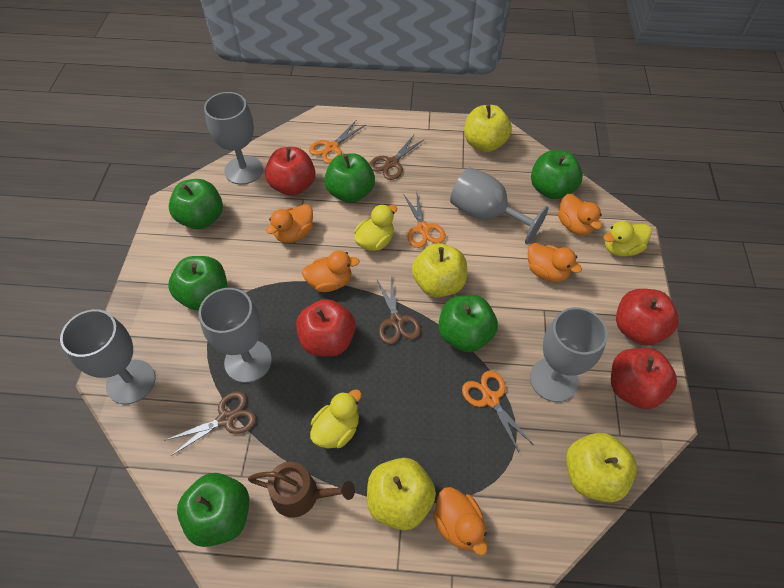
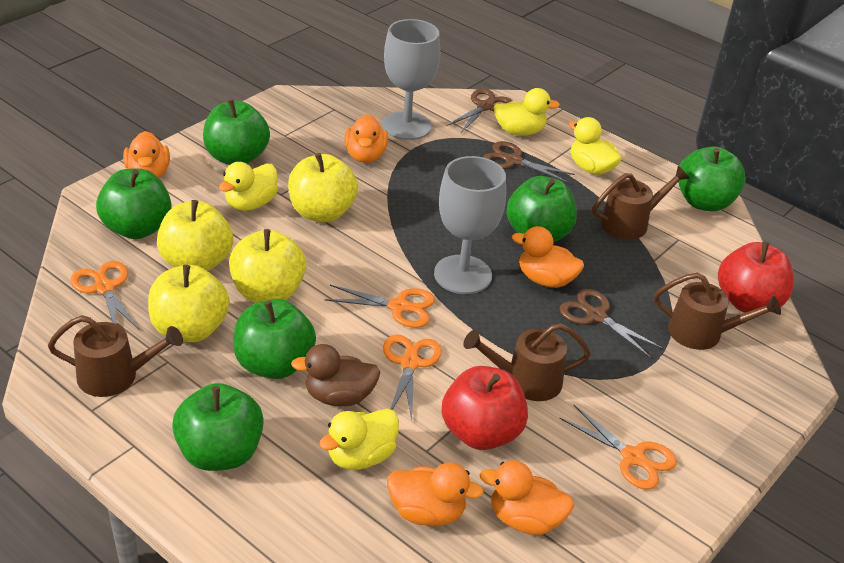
brown duck: none = 0 -> [291,344,380,406] = 1
brown watering can: [248,462,355,518] = 1 -> [48,315,183,397] [463,323,591,401] [593,166,690,239] [654,273,781,350] = 4
grey goblet: [60,309,155,404] [198,288,272,383] [204,92,263,185] [450,167,549,245] [530,307,608,402] = 5 -> [382,19,440,140] [434,156,506,294] = 2
orange scissors: [309,121,366,164] [403,194,446,248] [462,371,534,452] = 3 -> [70,261,139,329] [325,285,435,328] [383,335,442,420] [559,405,677,490] = 4
red apple: [265,147,315,196] [296,299,356,357] [611,348,677,409] [616,289,679,346] = 4 -> [442,366,528,450] [718,242,794,313] = 2
yellow duck: [310,389,362,448] [354,204,397,251] [603,221,652,256] = 3 -> [219,162,278,211] [319,409,399,470] [493,88,560,136] [569,117,622,175] = 4

